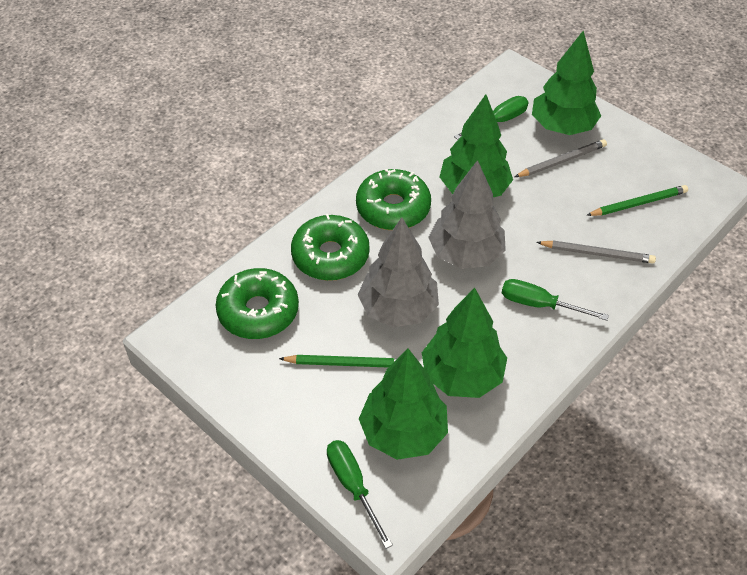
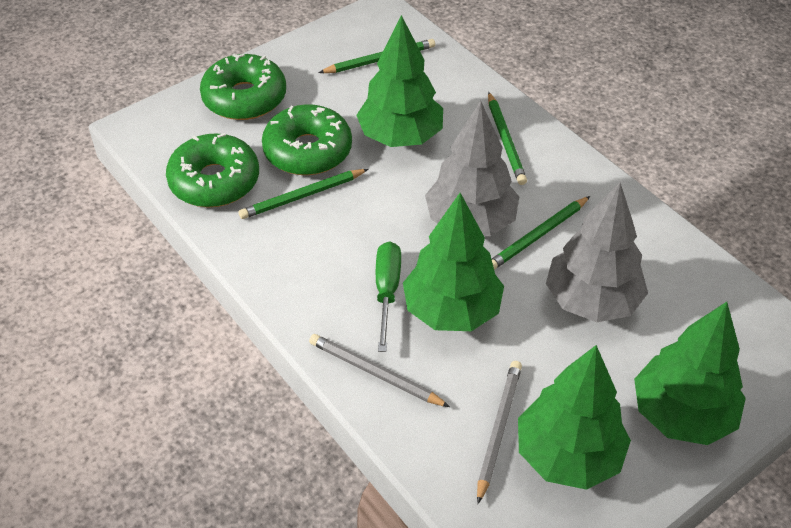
green pencil: [279,355,397,367] [586,185,688,216] = 2 -> [239,169,368,219] [319,39,435,73] [488,92,527,185] [492,196,590,270] = 4
green screwdriver: [327,440,393,549] [454,96,528,140] [502,279,609,321] = 3 -> [376,241,401,352] = 1

